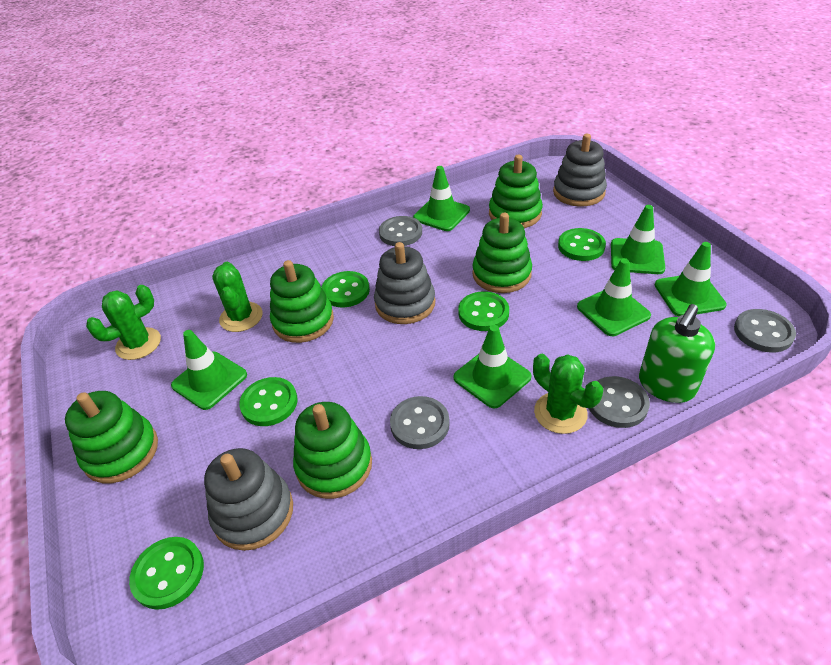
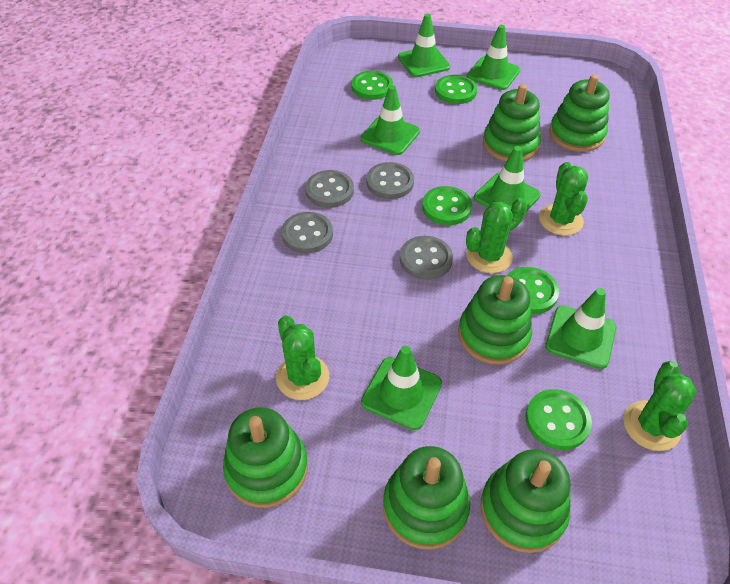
green cactus: [86,285,161,360] [212,262,263,332] [533,354,603,434] = 3 -> [276,315,329,400] [466,198,527,273] [539,162,588,236] [623,361,697,451] = 4
green soap dispenser: [639,304,715,403] = 1 -> none = 0
green stacking toy: [65,391,158,483] [270,260,334,343] [293,402,372,499] [472,213,532,293] [489,155,543,228] = 5 -> [223,407,308,508] [383,446,470,550] [458,275,532,365] [480,449,570,553] [483,84,541,162] [549,74,610,152] = 6
grey stacking toy: [204,448,293,551] [374,242,436,324] [553,134,607,207] = 3 -> none = 0

